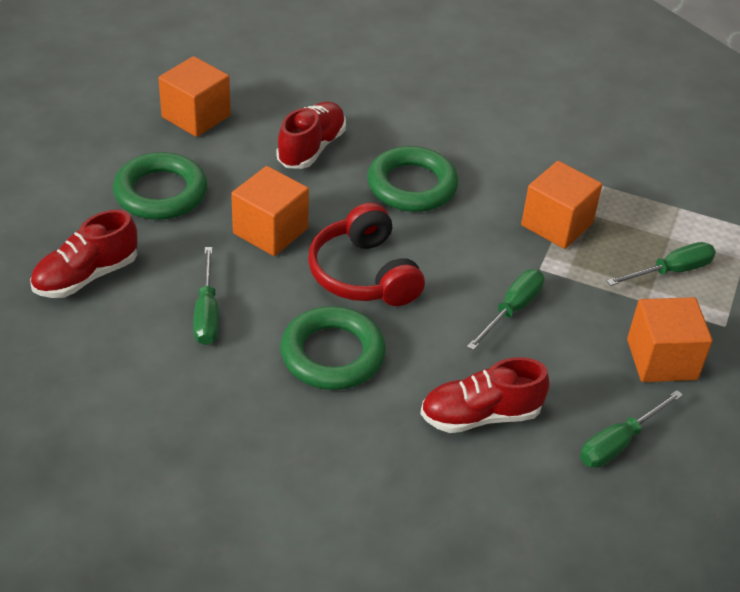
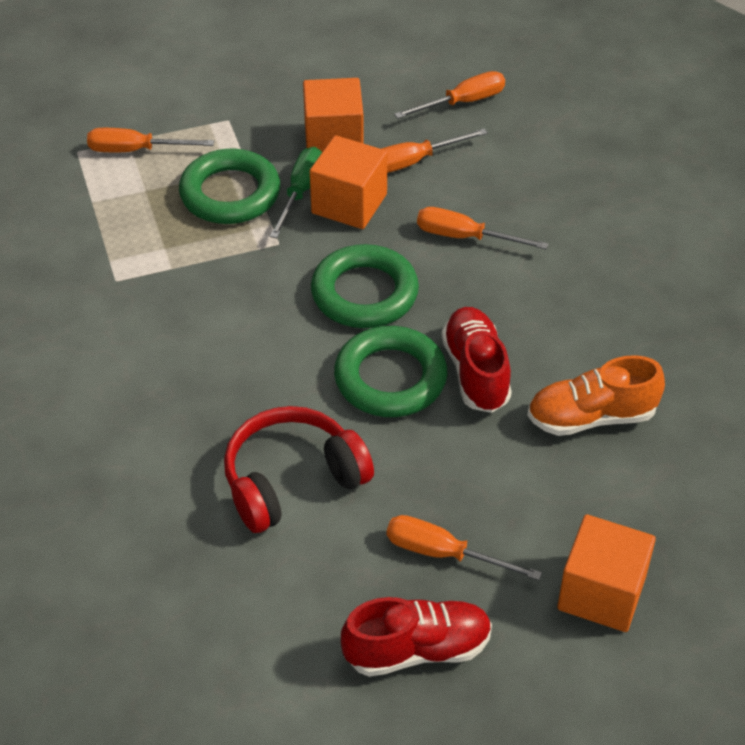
green screwdriver: [193,247,219,345] [467,269,544,350] [580,390,683,468] [607,242,716,286] = 4 -> [270,147,322,238] = 1
orange cube: [158,56,231,137] [231,166,309,256] [521,161,602,249] [627,297,713,382] = 4 -> [303,78,364,152] [310,136,387,229] [557,514,656,632] = 3
orange screwdriver: none = 0 -> [87,128,214,152] [381,128,488,173] [387,515,542,580] [394,71,505,119] [417,207,549,250] = 5
orange shoe: none = 0 -> [527,355,665,436] = 1
red shoe: [30,210,137,298] [276,101,346,169] [420,357,550,433] = 3 -> [341,597,492,677] [442,307,512,413] = 2

